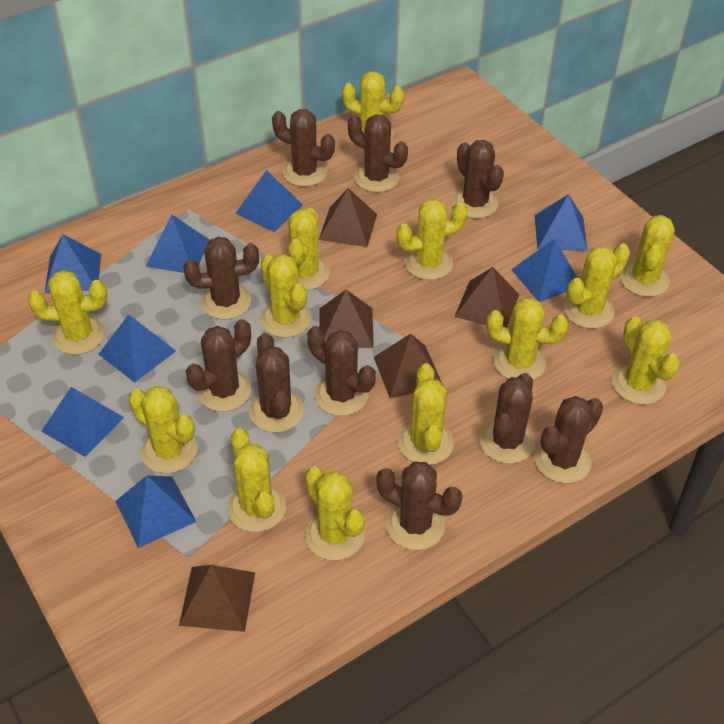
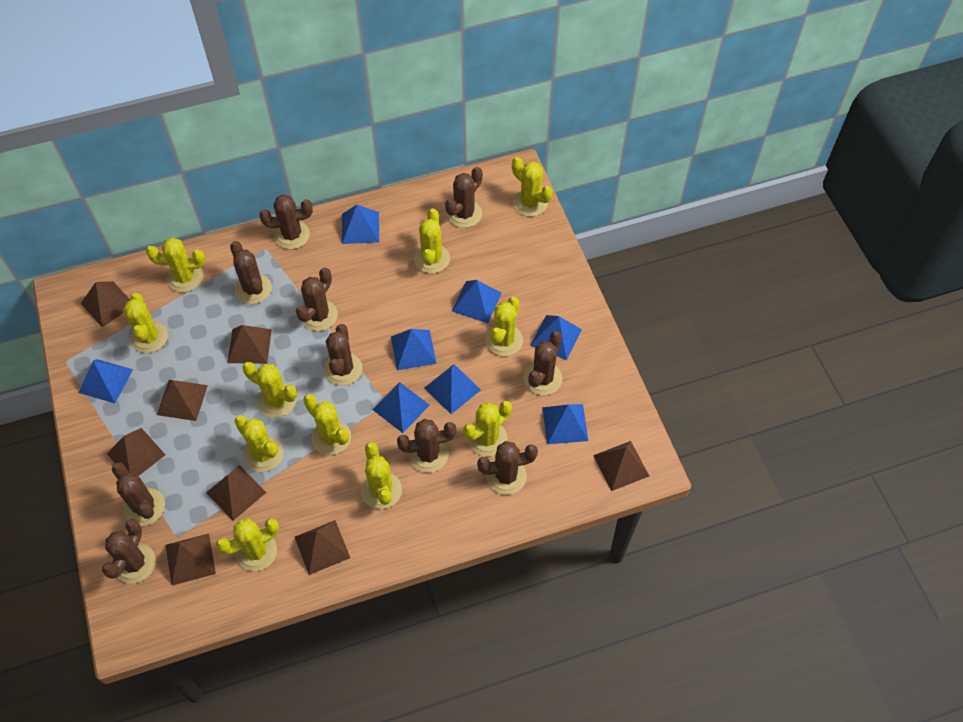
brown pyramid: [179,565,255,632] [319,188,377,247] [319,290,374,348] [374,333,443,398] [455,267,519,327] = 5 -> [81,281,130,328] [107,428,165,476] [157,380,208,421] [166,534,216,586] [206,465,267,521] [227,325,272,364] [295,520,350,575] [593,441,649,491] = 8
yellow cactus: [28,270,107,355] [129,386,198,473] [227,428,286,532] [260,254,312,338] [288,208,330,290] [305,466,365,561] [342,72,404,139] [396,199,467,280] [398,363,454,465] [486,298,568,380] [564,243,630,329] [612,317,680,405] [620,215,675,297] = 13 -> [123,293,168,353] [146,238,205,292] [216,518,279,571] [234,415,284,472] [243,362,297,418] [303,394,351,455] [361,442,402,509] [414,208,450,274] [463,401,512,456] [485,297,523,356] [512,157,553,217] = 11

